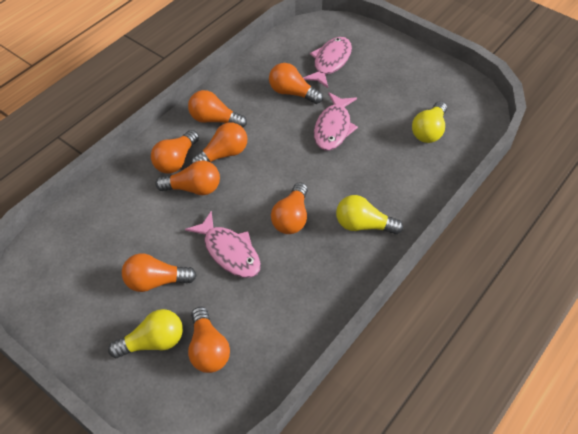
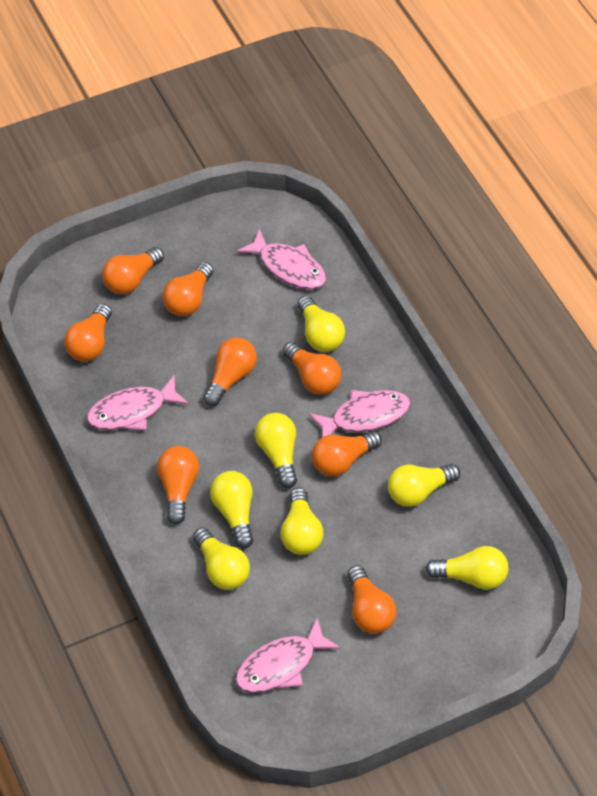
pink fish: [185,211,261,278] [303,37,352,88] [314,92,358,151] = 3 -> [87,375,189,430] [235,618,341,693] [237,229,327,289] [308,390,411,437] = 4
yellow light bulb: [108,309,183,358] [336,195,403,234] [412,101,447,143] = 3 -> [193,527,250,590] [210,471,253,549] [255,413,297,488] [280,488,323,555] [297,296,345,352] [388,464,460,507] [425,546,508,590] = 7

